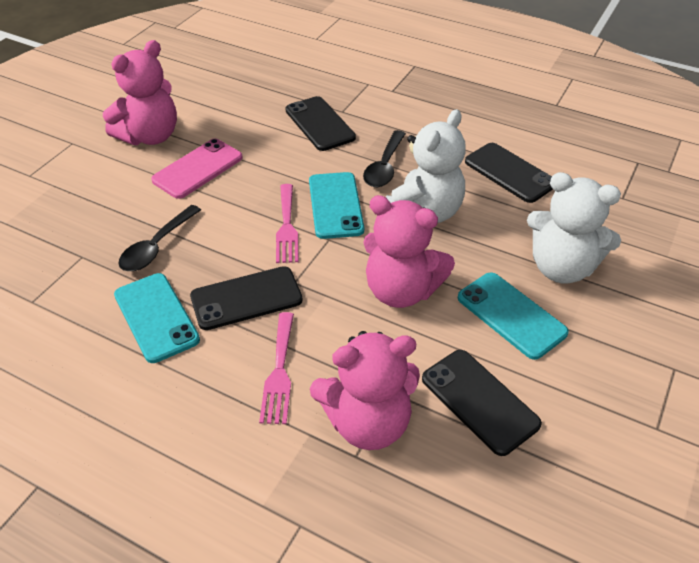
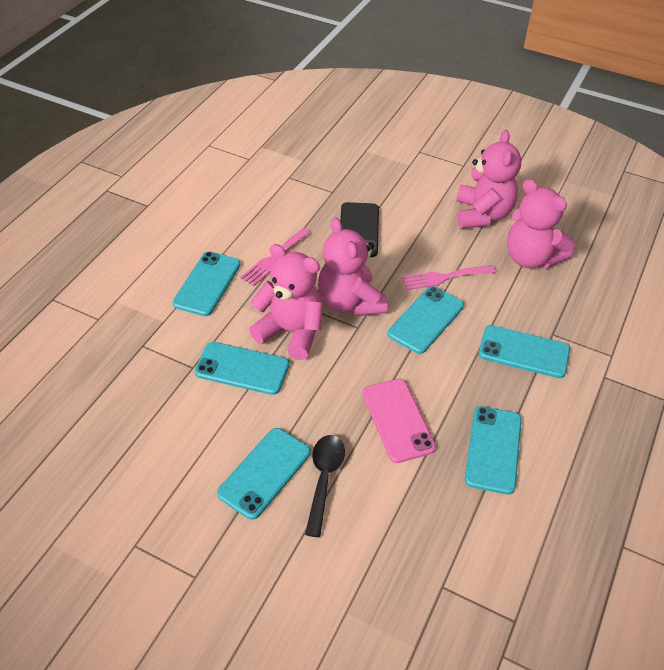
black phone: [190,266,303,330] [285,96,356,151] [422,350,542,456] [465,143,553,203] = 4 -> [340,202,379,257] = 1
black spoon: [118,205,201,271] [363,130,406,187] = 2 -> [305,435,345,537] = 1
pink teddy bear: [103,40,177,145] [310,331,420,450] [363,195,455,308] = 3 -> [249,244,323,360] [318,217,387,316] [456,130,521,229] [507,179,575,268] = 4
turquoise phone: [114,273,200,363] [309,172,364,239] [458,272,569,360] = 3 -> [172,252,241,316] [194,342,290,395] [217,428,311,520] [388,286,464,354] [465,406,522,495] [479,325,570,378] = 6
white teddy bear: [386,109,466,223] [527,172,621,284] = 2 -> none = 0

